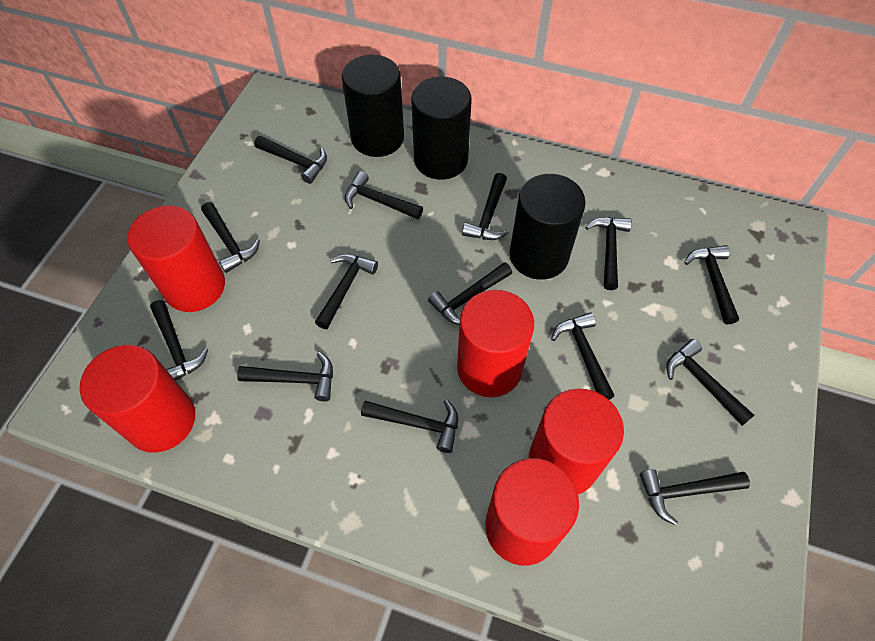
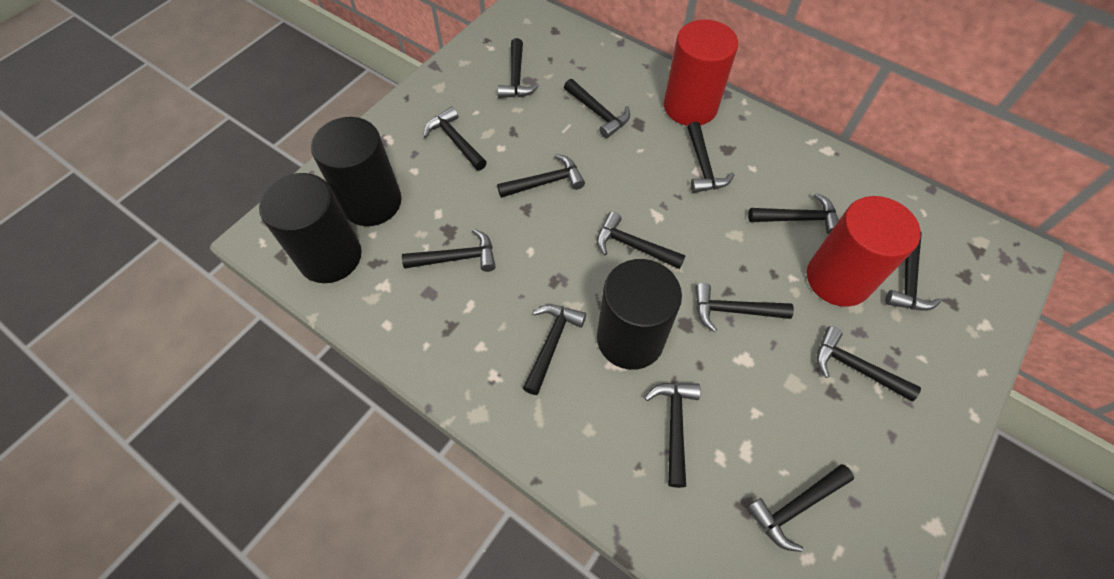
red cylinder: [80,345,195,453] [128,205,225,312] [457,290,534,397] [485,458,579,566] [529,388,624,494] = 5 -> [664,20,738,126] [807,196,921,307] = 2

